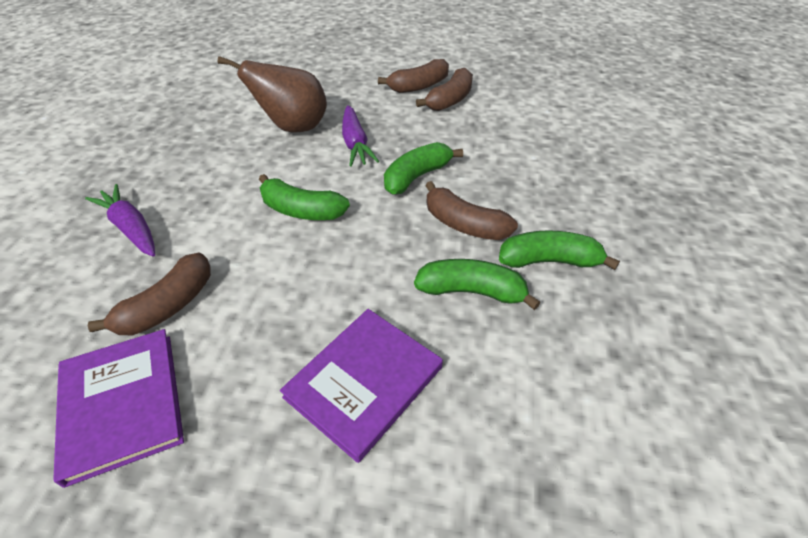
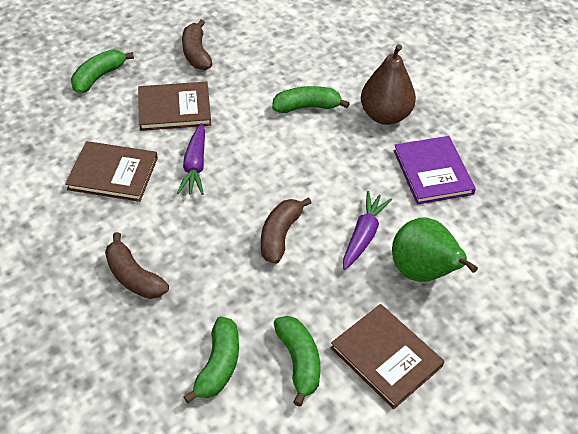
brown banana: [88,253,211,335] [378,59,449,93] [416,68,473,111] [425,181,518,240] = 4 -> [105,232,169,299] [182,19,212,70] [261,197,311,264] = 3
brown book: none = 0 -> [65,141,158,202] [138,82,211,131] [330,304,445,409] = 3
green pear: none = 0 -> [392,218,478,282] = 1
purple book: [53,329,184,488] [280,309,443,463] = 2 -> [394,136,476,205] = 1

